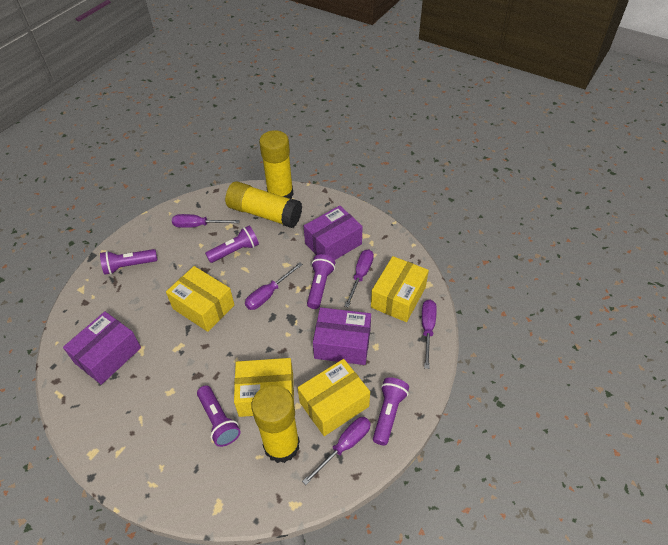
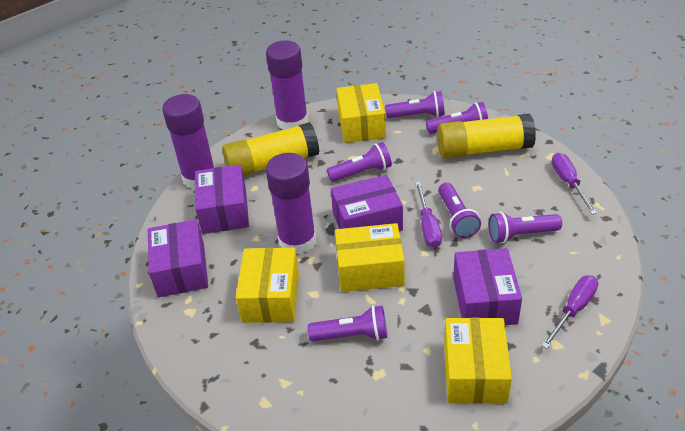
purple box: [63,311,141,385] [304,206,363,260] [313,307,371,365] = 3 -> [148,219,208,297] [195,164,249,234] [331,175,403,231] [453,248,522,325] = 4
purple flashlight: [100,249,157,275] [197,385,241,447] [205,226,259,263] [307,254,335,309] [373,377,409,446] = 5 -> [308,305,387,341] [327,142,392,182] [385,91,445,118] [426,102,488,134] [438,182,481,238] [489,212,562,243] = 6
purple glue stick: none = 0 -> [162,94,215,189] [266,40,308,130] [266,153,316,255] = 3
purple screwdriver: [172,214,240,228] [245,262,303,310] [302,417,371,485] [345,249,374,308] [422,300,437,369] = 5 -> [415,182,442,248] [541,275,598,349] [552,153,597,215] = 3
yellow glue stick: [225,181,302,228] [251,385,300,463] [259,130,294,199] = 3 -> [222,122,319,176] [437,114,536,158] = 2

